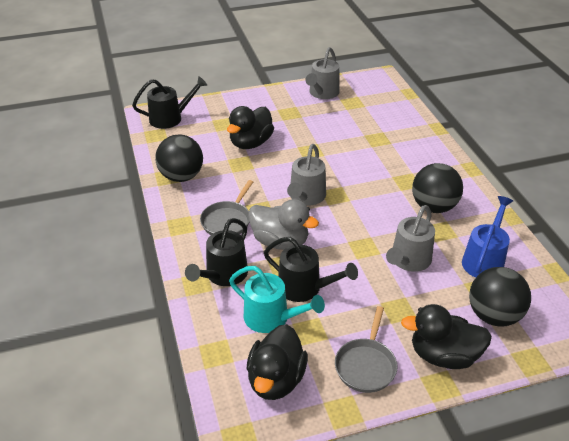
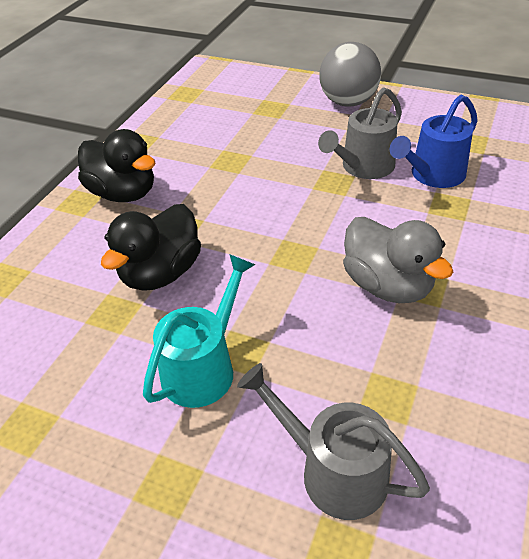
black ball: [155,135,203,182] [412,163,463,213] [469,267,531,327] = 3 -> none = 0
black duck: [227,106,274,149] [247,324,308,400] [401,304,492,369] = 3 -> [78,129,156,202] [101,204,201,291] = 2
black watering can: [132,76,207,129] [185,218,248,286] [264,237,358,302] = 3 -> none = 0
grey ball: none = 0 -> [319,42,381,106] = 1
grey pan: [200,180,253,235] [335,306,398,393] = 2 -> none = 0
grey watering can: [287,144,326,205] [305,47,340,99] [386,205,435,272] = 3 -> [237,363,430,520] [318,87,402,179] = 2

